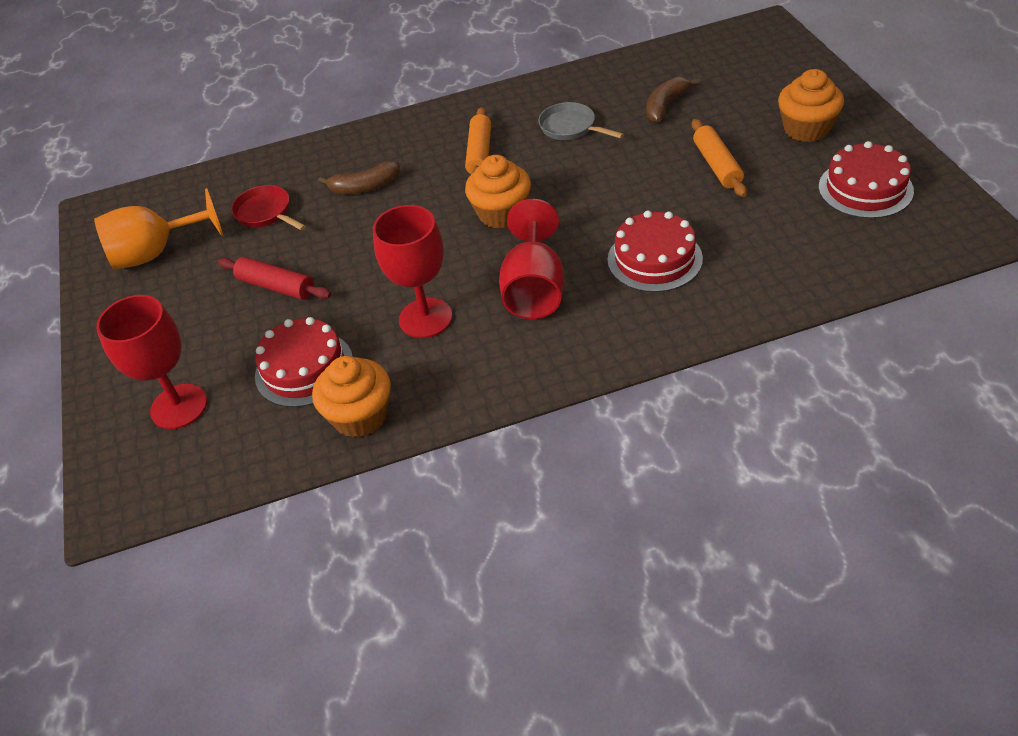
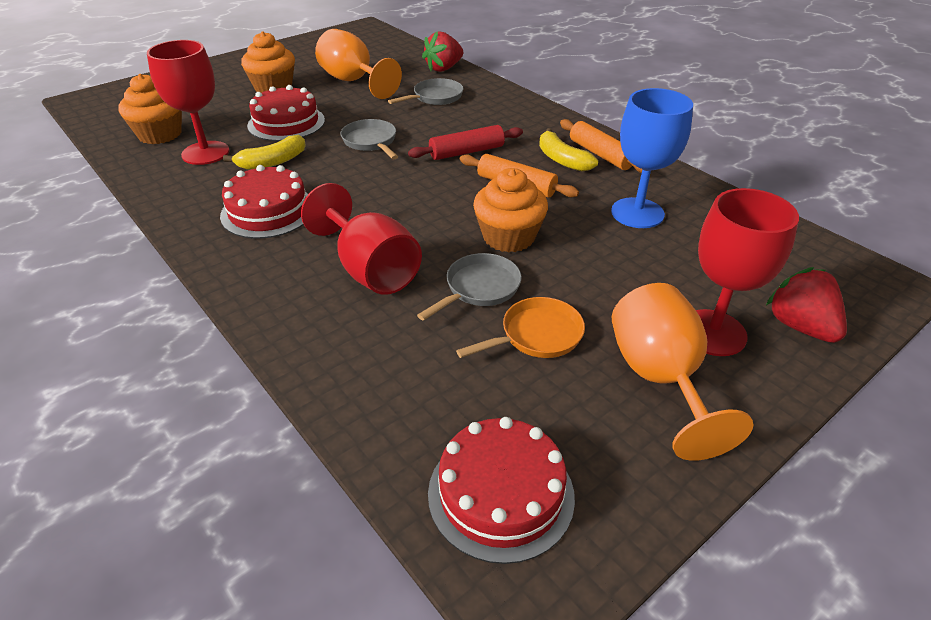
blue goblet: none = 0 -> [611,88,693,228] = 1
brown banana: [318,161,400,194] [646,77,700,123] = 2 -> none = 0
grey pan: [538,102,624,140] = 1 -> [340,119,398,159] [388,78,463,105] [417,253,522,321] = 3
orange goblet: [94,188,224,269] = 1 -> [315,29,402,99] [612,283,754,461] = 2
orange pan: none = 0 -> [456,297,585,358] = 1
red pan: [231,185,306,231] = 1 -> none = 0
red strawberry: none = 0 -> [422,31,463,72] [766,267,847,343] = 2
yellow banana: none = 0 -> [223,135,306,170] [539,128,598,172] = 2

